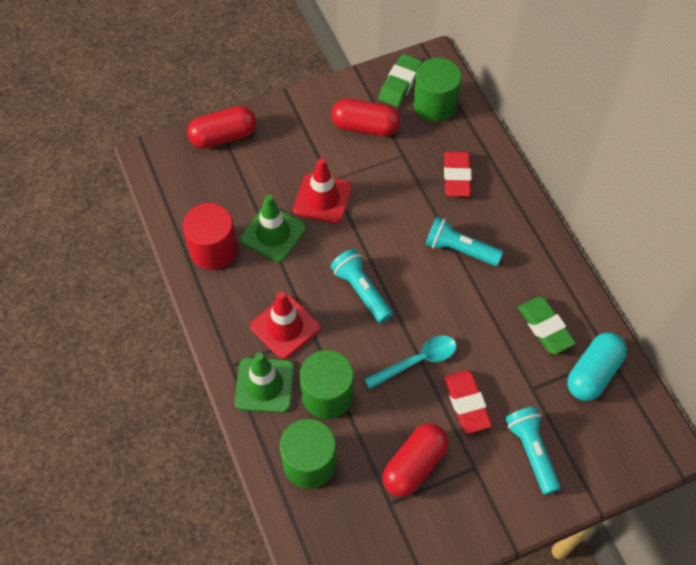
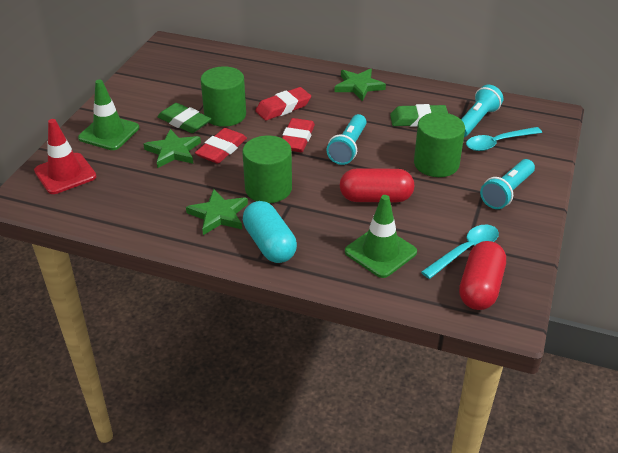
green star: none = 0 -> [144,129,201,168] [186,189,248,235] [335,69,386,101] = 3
red capsule: [187,106,256,148] [331,99,400,136] [382,423,448,497] = 3 -> [340,168,414,202] [459,241,506,310] = 2
red cylinder: [183,203,238,270] = 1 -> none = 0
red eraser: [444,151,472,197] [444,370,492,434] = 2 -> [195,128,247,163] [255,87,311,121] [282,118,315,152] = 3
red traffic cone: [250,292,320,359] [293,158,352,224] = 2 -> [34,119,96,194] = 1
turquoise spoon: [364,335,456,389] = 1 -> [421,225,499,279] [466,127,542,151] = 2

